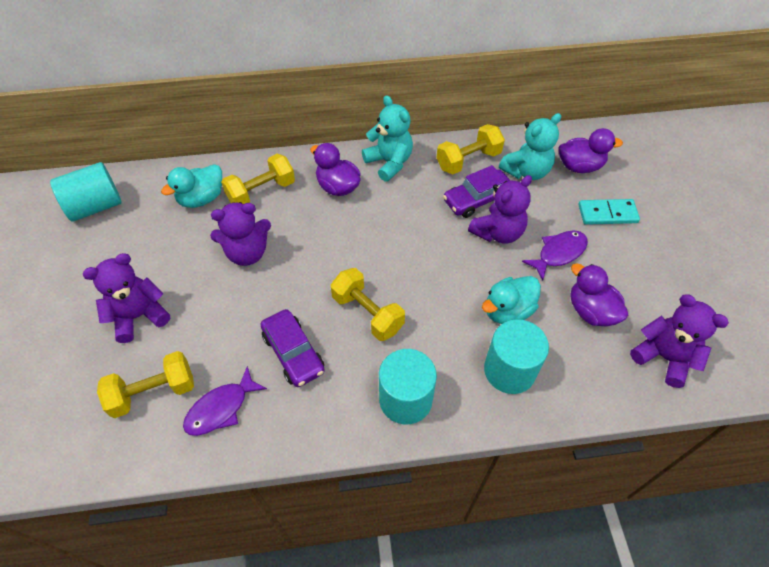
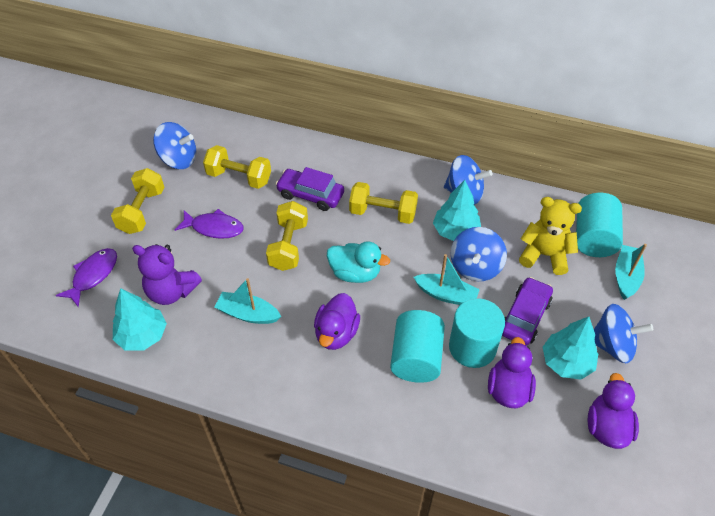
blue spinning top: none = 0 -> [153,122,196,169] [444,155,493,205] [451,227,507,281] [594,304,653,363] = 4
purple teddy bear: [83,253,170,343] [210,202,271,266] [468,175,532,243] [630,295,729,388] = 4 -> [132,244,202,305] = 1
turquoise boat: none = 0 -> [215,278,281,324] [414,254,480,305] [615,244,647,300] = 3
turquoise domino: [578,199,640,225] = 1 -> none = 0
turquoise duck: [161,164,222,208] [482,276,541,324] = 2 -> [327,241,390,283] = 1
turquoise teddy bear: [362,95,413,182] [499,113,561,180] = 2 -> none = 0
turquoise tree: none = 0 -> [113,288,167,351] [433,180,481,241] [543,317,598,380] = 3
yellow teddy bear: none = 0 -> [519,197,582,275] = 1

